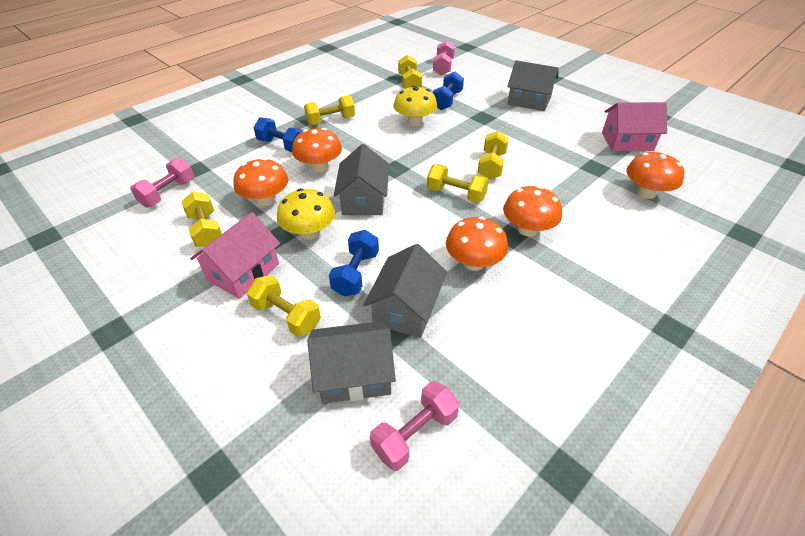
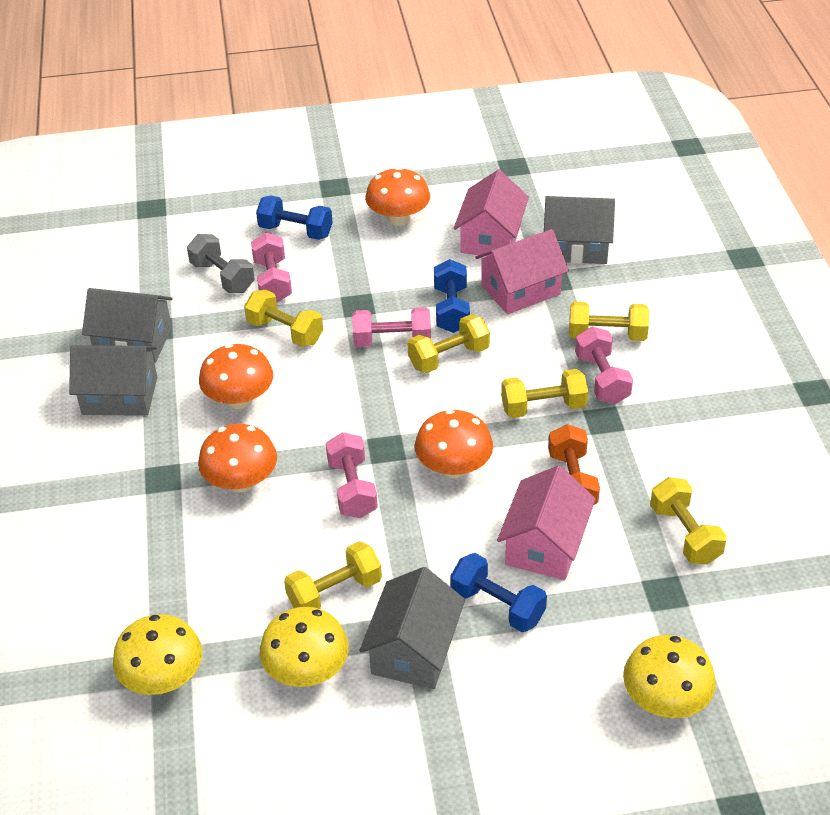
grey dumbbell: none = 0 -> [187,234,254,293] = 1
orange dumbbell: none = 0 -> [548,424,600,505] = 1
orange mushroom: [233,158,288,206] [292,128,342,172] [446,216,508,271] [503,186,562,237] [626,152,684,199] = 5 -> [198,424,277,492] [199,344,273,409] [365,167,430,226] [415,409,493,478] = 4
pink dumbbell: [130,158,194,208] [370,381,459,471] [433,40,455,75] = 3 -> [251,233,292,303] [326,432,378,518] [352,307,431,347] [575,327,633,404] = 4
pink house: [190,212,280,299] [602,102,667,151] = 2 -> [454,170,529,256] [475,229,569,314] [497,465,596,580] = 3
yellow mushroom: [277,188,335,240] [394,85,438,126] = 2 -> [113,614,202,695] [260,607,349,687] [623,635,716,718] = 3

